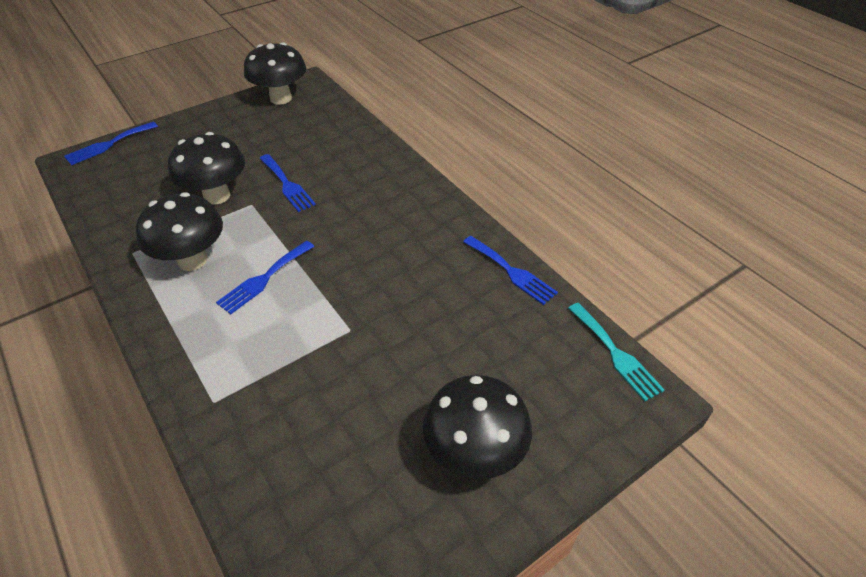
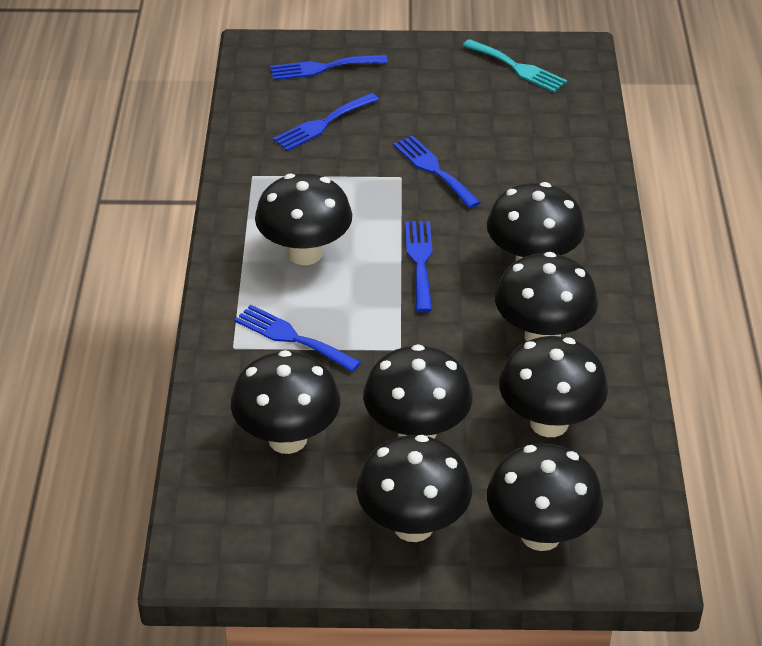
black mushroom: [136,192,223,271] [168,132,245,205] [244,42,306,105] [423,375,532,479] = 4 -> [231,350,340,454] [255,173,352,265] [357,435,472,542] [363,344,473,439] [487,182,585,261] [487,443,603,551] [495,252,598,342] [499,336,608,437] = 8
blue fork: [64,122,158,165] [216,240,315,315] [259,154,316,212] [463,236,558,305] = 4 -> [235,305,361,372] [270,55,388,80] [273,93,379,151] [393,136,481,208] [405,221,433,312] = 5

